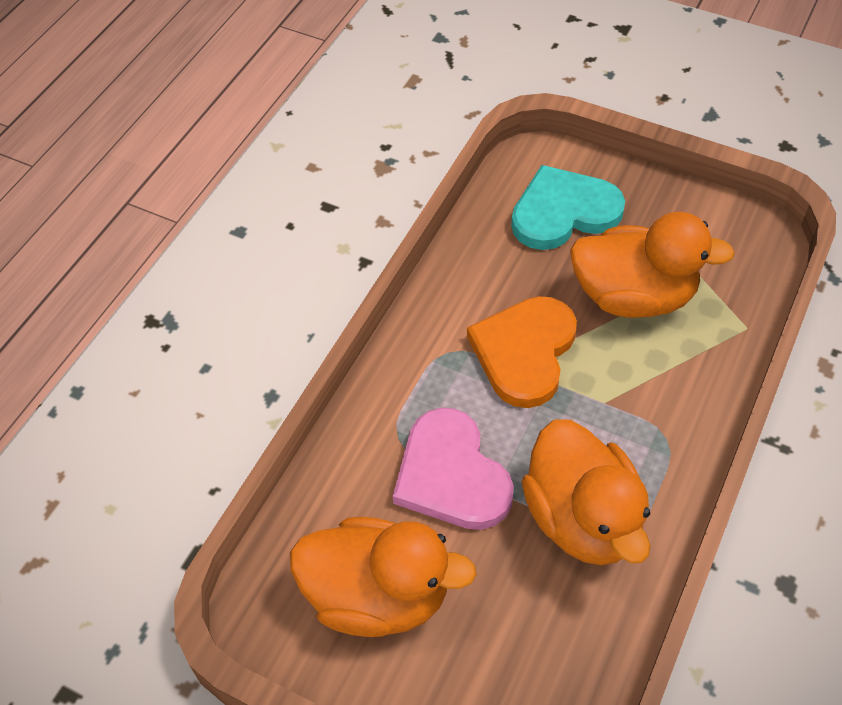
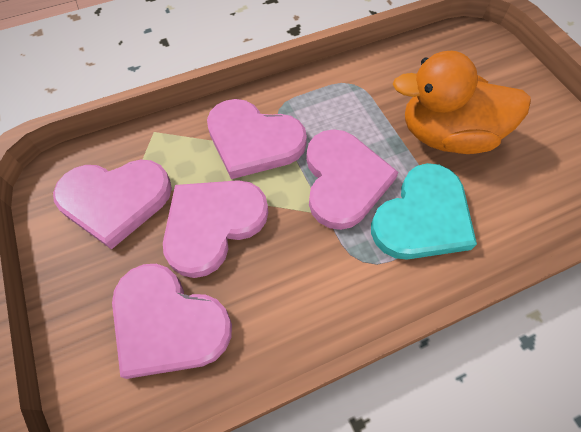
orange duck: [290,517,477,637] [522,419,651,565] [570,212,735,318] = 3 -> [393,51,531,154] = 1
orange heart: [467,296,577,408] = 1 -> none = 0
pink heart: [393,408,514,530] = 1 -> [53,159,172,250] [112,264,232,379] [163,180,268,278] [207,99,307,179] [306,129,399,230] = 5

